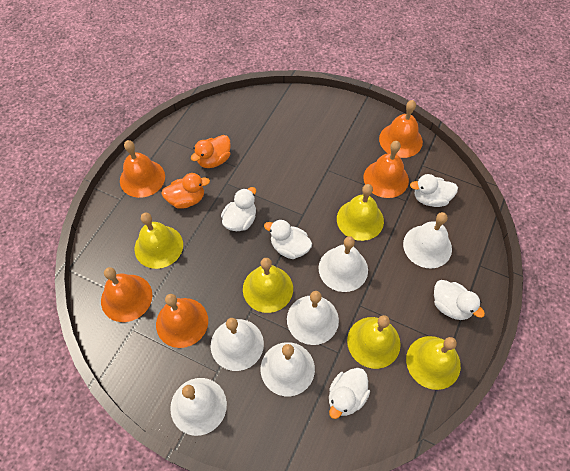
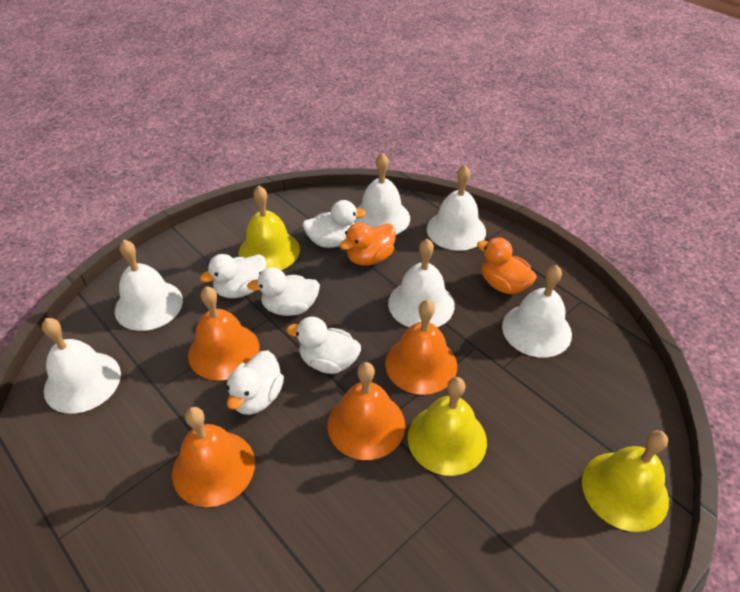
orange bell: [101,267,152,322] [120,140,165,198] [156,294,208,348] [363,141,409,198] [379,100,423,158] = 5 -> [172,407,255,507] [188,286,260,380] [328,362,405,460] [385,300,457,395] = 4
yellow bell: [135,213,183,269] [243,258,293,313] [337,184,384,241] [347,315,401,369] [406,336,461,390] = 5 -> [239,186,300,270] [408,377,487,476] [582,430,669,532] = 3

